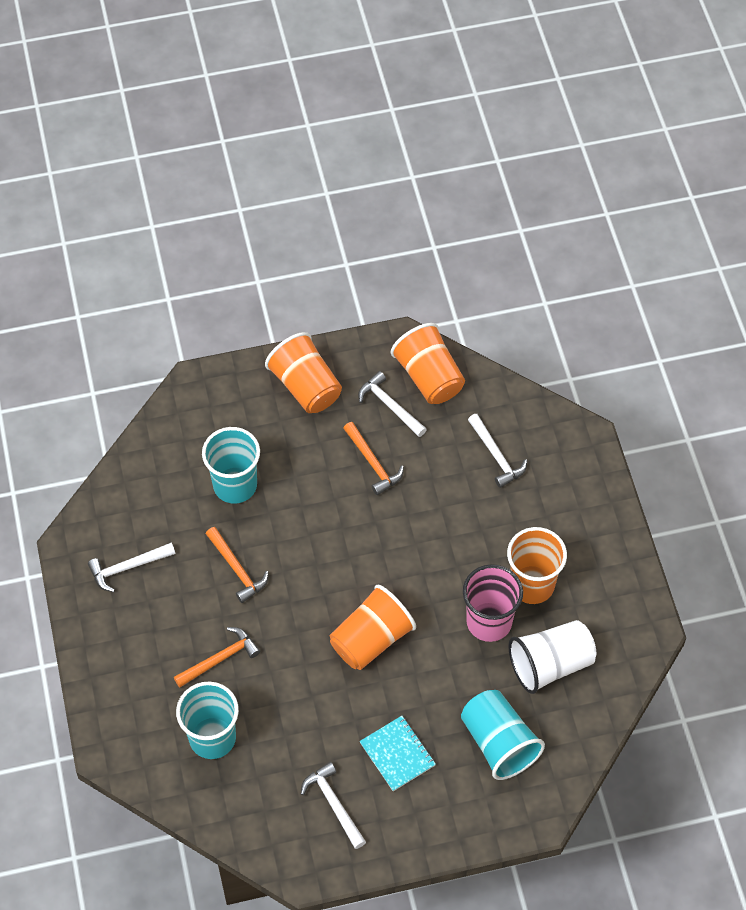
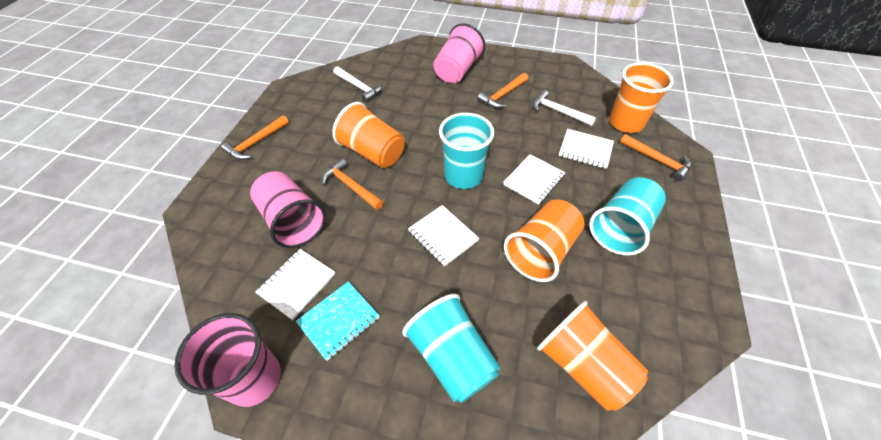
orange hammer: [174,627,260,687] [206,527,269,603] [343,422,404,495] = 3 -> [221,115,289,160] [322,158,383,210] [477,73,528,108] [620,134,691,182] = 4
pink cup: [463,564,523,642] = 1 -> [174,313,281,407] [250,171,326,248] [433,23,485,83] = 3
white cup: [508,620,596,694] = 1 -> none = 0
white hammer: [88,543,175,592] [301,762,366,849] [358,371,427,437] [468,414,527,488] = 4 -> [333,67,382,102] [533,90,596,126] = 2
white notebook: none = 0 -> [255,249,336,320] [408,205,479,267] [503,154,565,205] [559,129,614,169] = 4

